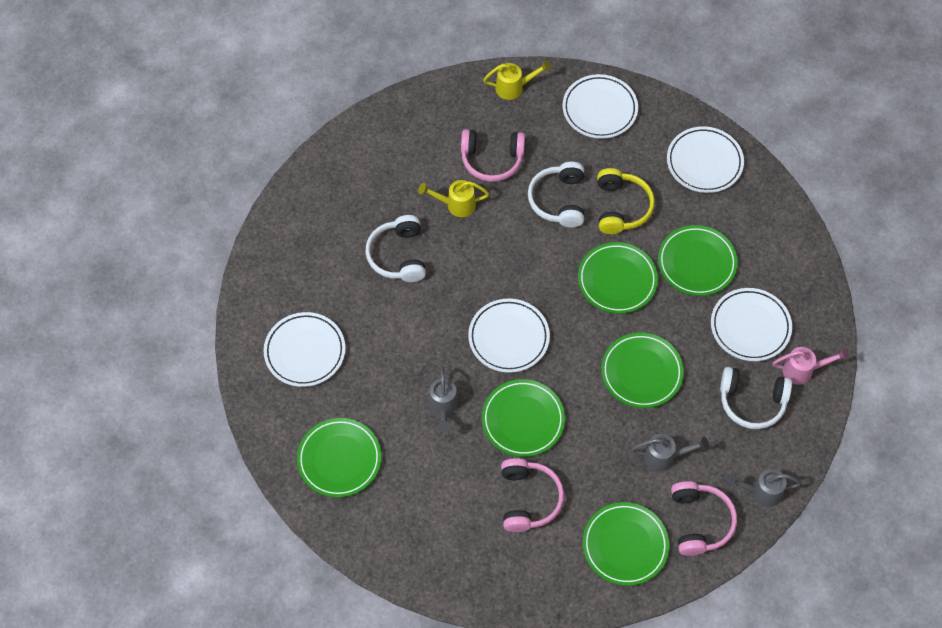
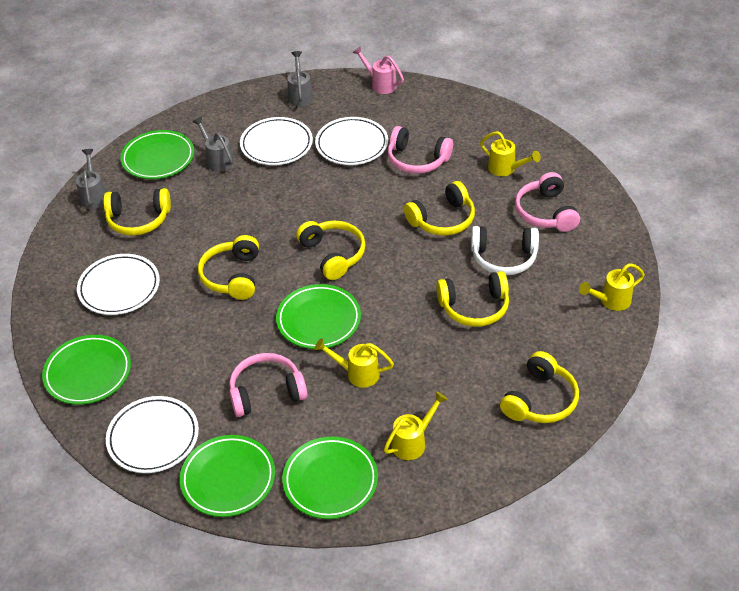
green plate: [297,418,381,497] [482,379,565,457] [578,242,658,314] [583,502,669,586] [601,333,684,408] [658,225,738,296] = 6 -> [42,335,131,405] [120,130,194,179] [180,435,275,517] [276,284,361,349] [282,437,378,519] = 5
white headphones: [366,215,426,282] [528,162,584,228] [720,367,792,429] = 3 -> [471,226,539,275] = 1
white plate: [263,312,345,387] [468,298,550,373] [562,74,638,139] [667,126,744,193] [711,288,792,361] = 5 -> [77,254,160,315] [106,396,199,473] [240,117,313,165] [315,117,388,165] = 4
yellow headphones: [597,168,655,234] = 1 -> [103,188,171,236] [198,235,259,300] [296,221,365,280] [404,181,475,236] [436,271,509,327] [500,351,579,423] = 6
yellow watering can: [418,180,489,217] [483,60,551,100] = 2 -> [314,339,394,388] [384,391,448,460] [480,131,541,176] [579,263,645,311] = 4

